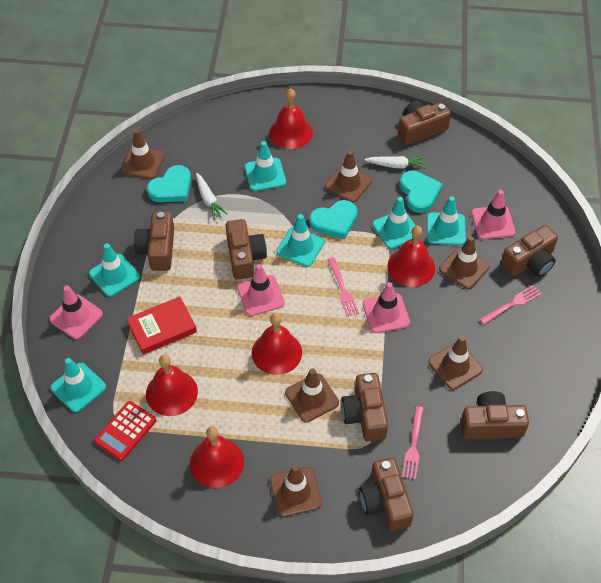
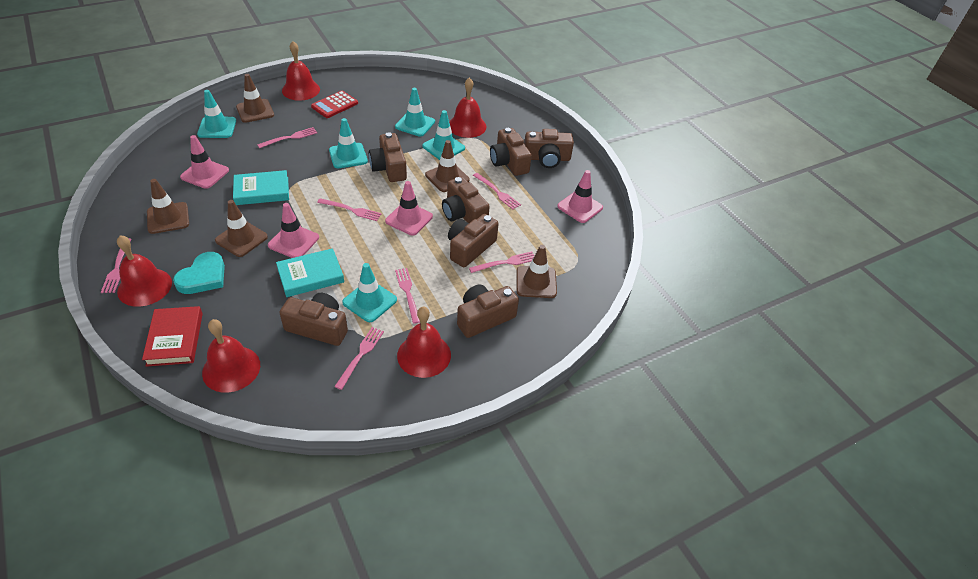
brown traffic cone: [121,129,165,179] [270,465,322,517] [285,368,339,422] [325,151,372,203] [428,336,483,390] [439,236,490,289] = 6 -> [147,179,189,234] [215,200,268,257] [236,74,274,123] [425,140,470,192] [517,245,557,298] = 5
pink fork: [327,257,359,317] [402,406,424,480] [479,285,542,325] = 3 -> [101,238,132,293] [257,127,317,148] [317,198,382,221] [334,327,384,390] [395,268,420,324] [469,251,534,273] [473,173,521,210] = 7
turquoise book: none = 0 -> [233,170,289,205] [276,248,344,297] = 2
turquoise heart: [147,165,191,202] [309,200,357,239] [399,171,442,213] = 3 -> [173,252,225,294] = 1
turquoise traffic cone: [50,358,106,412] [89,243,140,297] [245,141,286,191] [276,214,325,267] [372,197,416,249] [427,196,466,245] = 6 -> [197,90,236,138] [329,118,368,168] [342,263,397,322] [395,88,435,137] [422,110,465,160] = 5
white carrot: [196,173,228,220] [364,156,426,169] = 2 -> none = 0

